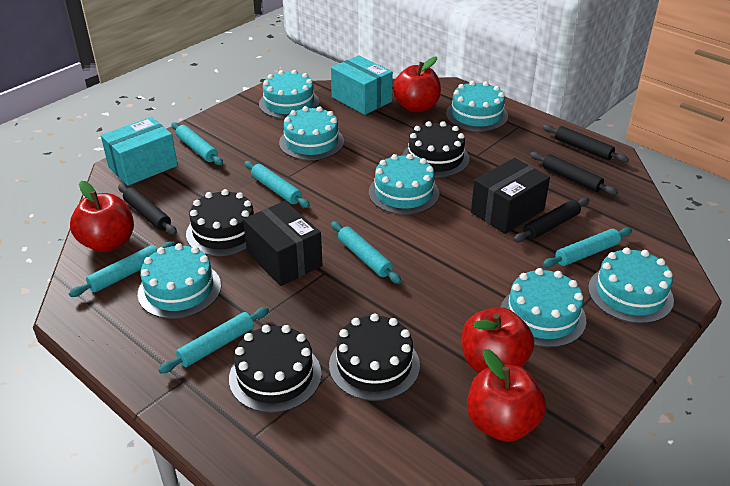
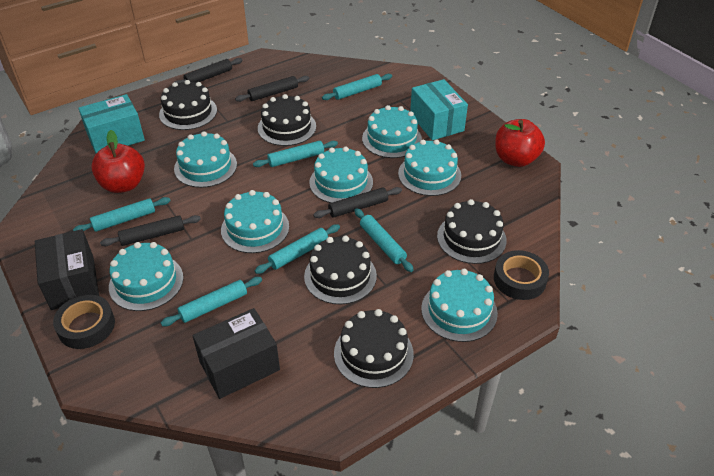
black cake: [186,189,254,256] [229,325,322,413] [329,314,420,401] [403,121,469,177] = 4 -> [159,80,217,130] [258,94,316,146] [304,236,377,305] [334,309,414,388] [437,199,507,264] = 5
black tape: none = 0 -> [53,295,115,349] [494,250,549,300] = 2
red apple: [70,181,134,252] [393,56,441,112] [462,307,534,373] [467,349,546,442] = 4 -> [91,130,145,193] [495,119,545,167] = 2

